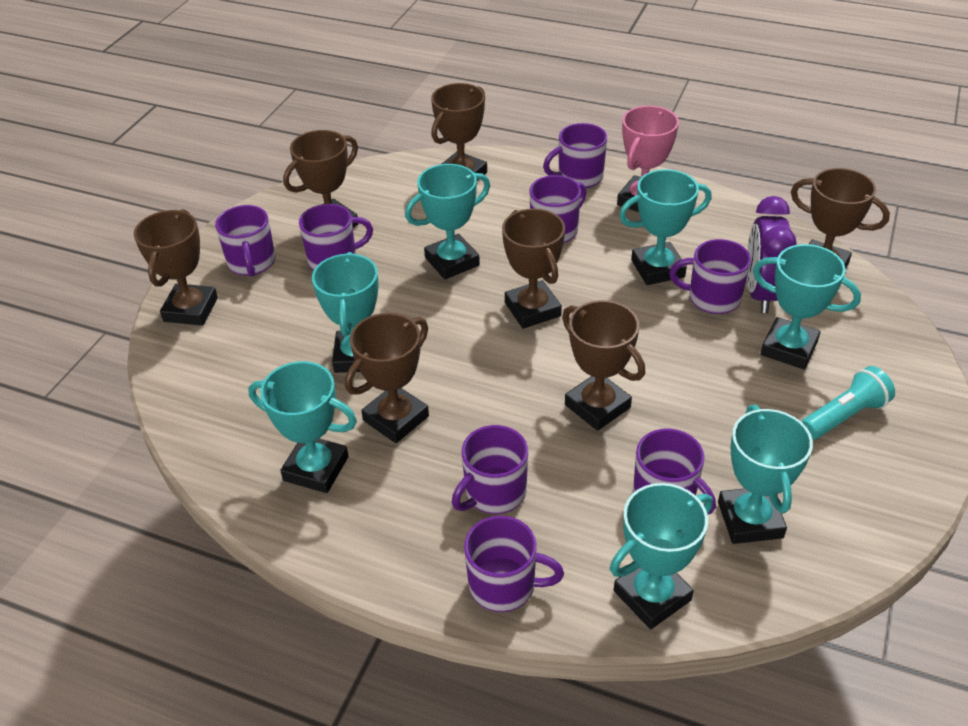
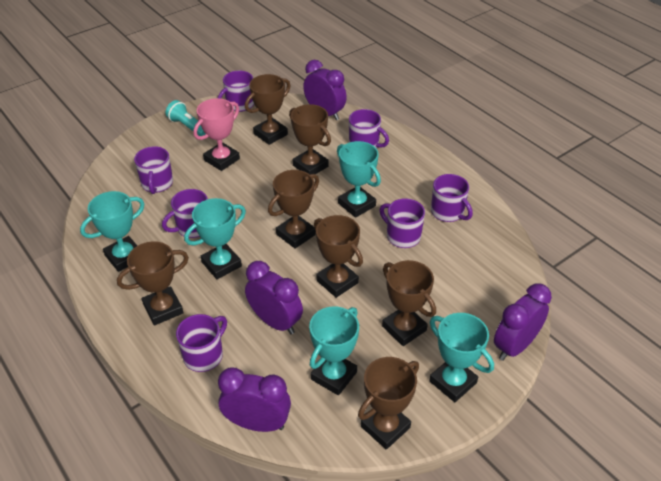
purple clock: [747,196,797,313] = 1 -> [218,368,291,432] [245,261,303,334] [303,60,347,120] [494,284,552,361] = 4
purple mug: [215,205,275,277] [299,204,373,270] [452,425,528,514] [464,516,564,612] [530,175,587,243] [543,123,607,188] [633,429,716,514] [669,239,751,314] = 8 -> [134,146,173,194] [162,189,208,238] [176,314,227,372] [218,71,254,112] [349,109,389,148] [380,198,425,248] [431,174,473,222] = 7
turquoise trophy: [248,361,357,493] [312,252,379,373] [405,164,490,279] [610,483,713,629] [619,169,712,285] [718,405,813,544] [753,244,861,369] = 7 -> [80,191,145,272] [184,198,246,279] [309,306,359,395] [337,141,381,218] [429,313,494,402] = 5

